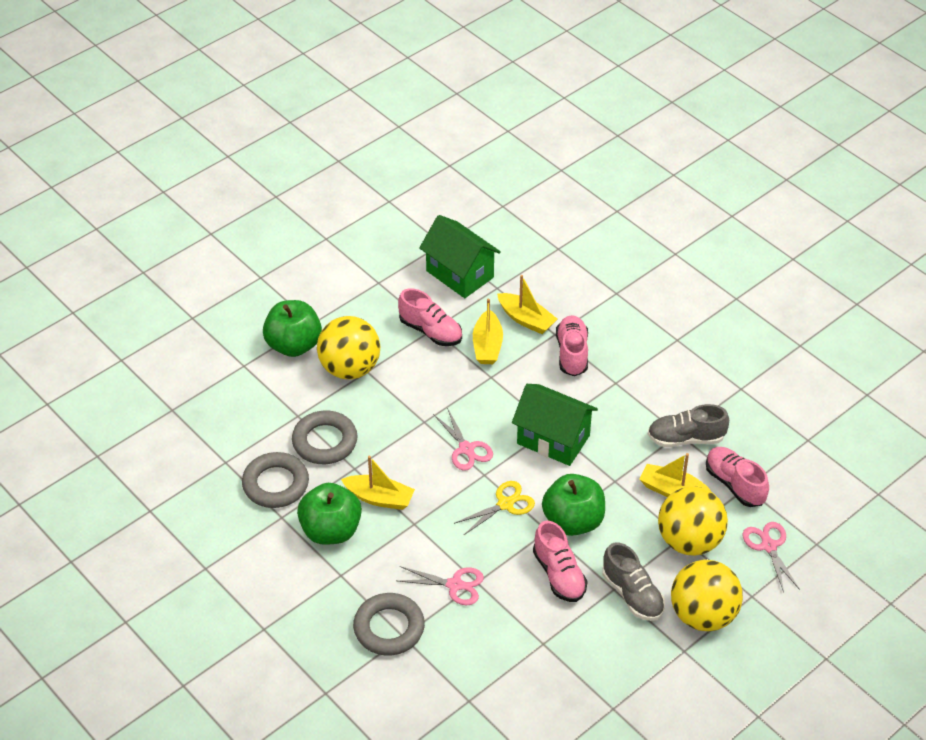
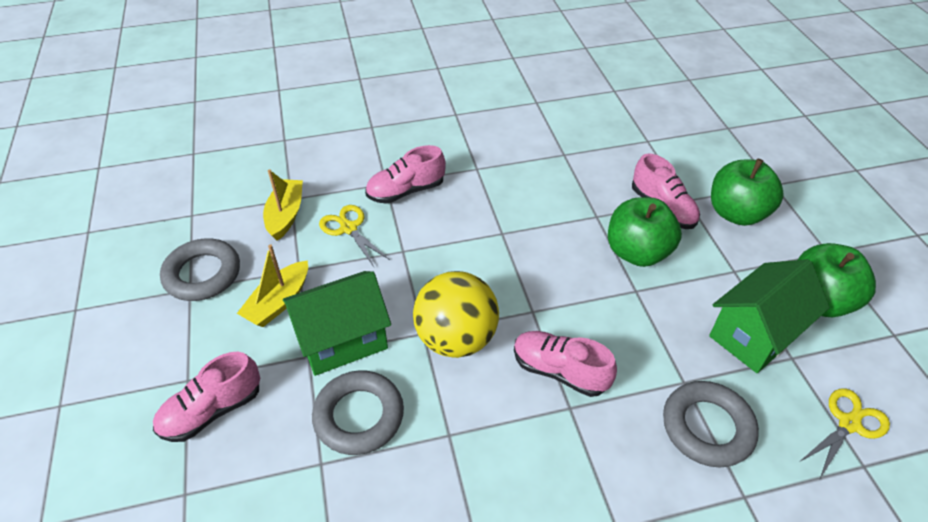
grey shoe: [602,542,665,621] [648,404,729,447] = 2 -> none = 0
pink scissors: [397,566,484,605] [433,408,493,470] [743,522,800,592] = 3 -> none = 0
yellow ball: [317,316,380,379] [658,486,728,556] [671,560,743,631] = 3 -> [413,271,499,358] = 1
yellow boat: [341,456,415,510] [473,299,503,364] [497,275,557,334] [639,453,711,497] = 4 -> [237,244,308,327] [263,169,303,241] = 2
yellow scissors: [454,481,535,535] = 1 -> [319,205,390,267] [799,389,890,480] = 2

